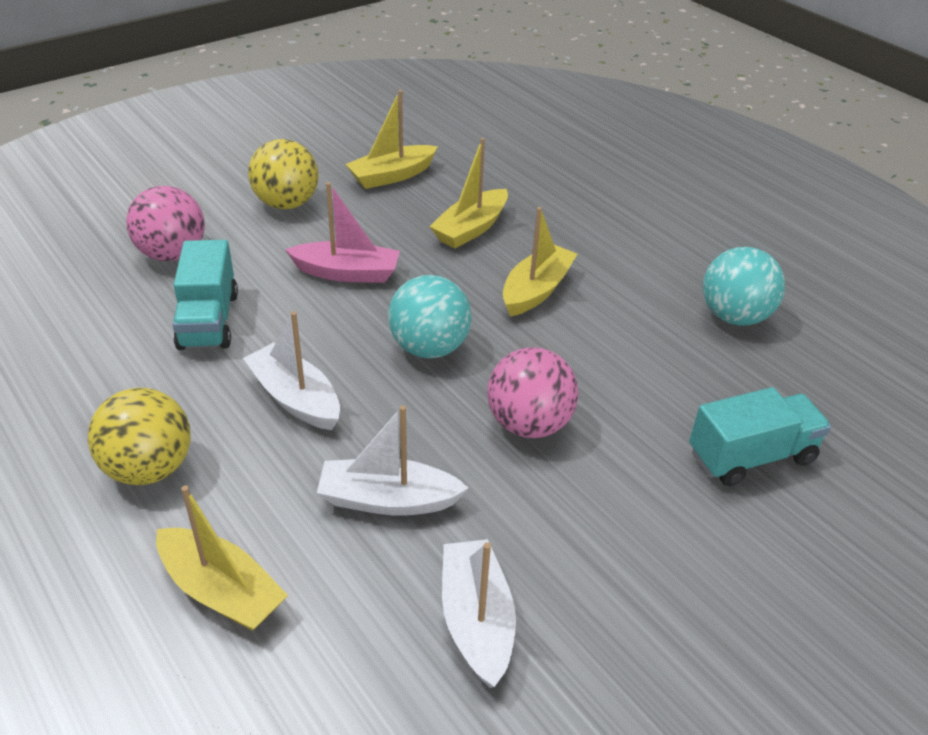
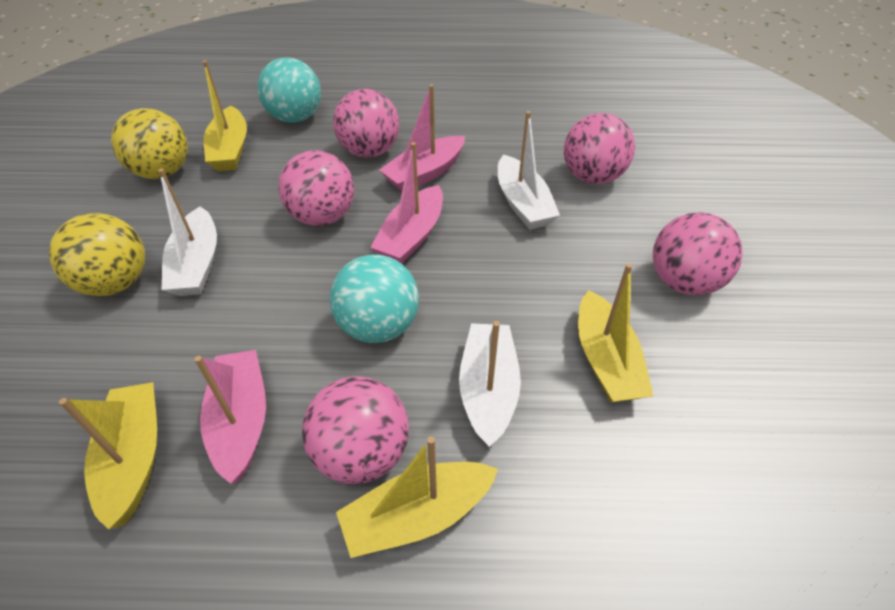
pink ball: [126,186,205,261] [487,347,579,438] = 2 -> [278,150,354,226] [302,376,409,484] [333,89,399,158] [564,113,635,184] [653,212,743,295] = 5
pink boat: [285,182,400,283] = 1 -> [194,350,266,484] [370,142,443,264] [379,84,465,192] = 3
turquoise truck: [172,240,238,350] [689,387,831,486] = 2 -> none = 0

